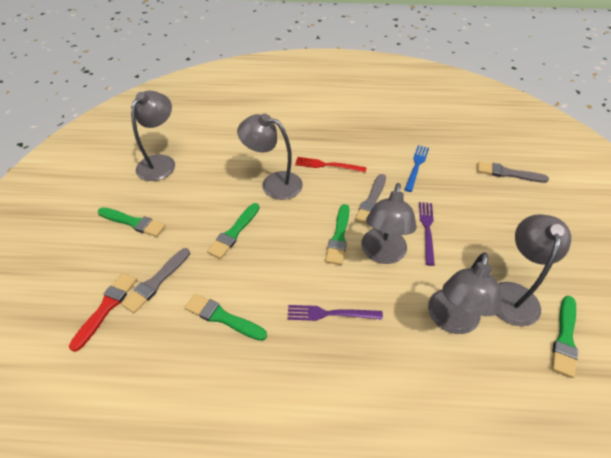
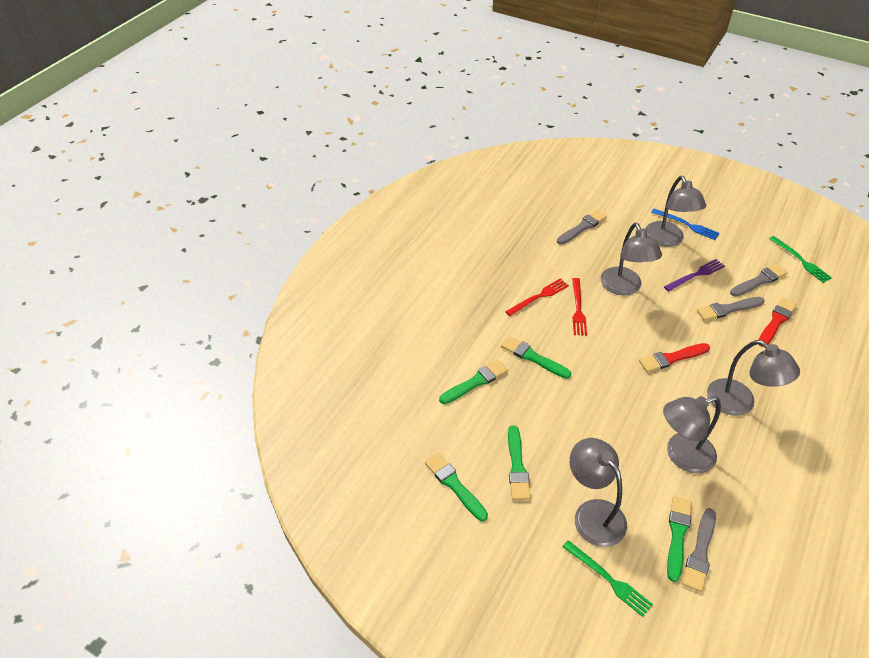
green fork: none = 0 -> [562,540,653,617] [769,236,832,283] = 2
grey brush: [121,248,190,313] [355,174,386,225] [477,162,549,183] = 3 -> [557,210,607,245] [682,508,716,592] [697,297,765,321] [730,264,788,297] = 4
purple fork: [287,305,383,321] [419,202,435,266] = 2 -> [664,259,725,292] = 1
red brush: [69,273,137,352] = 1 -> [639,343,710,372] [759,298,797,347] = 2
red fork: [295,157,367,172] = 1 -> [505,278,569,316] [572,278,587,336] = 2

